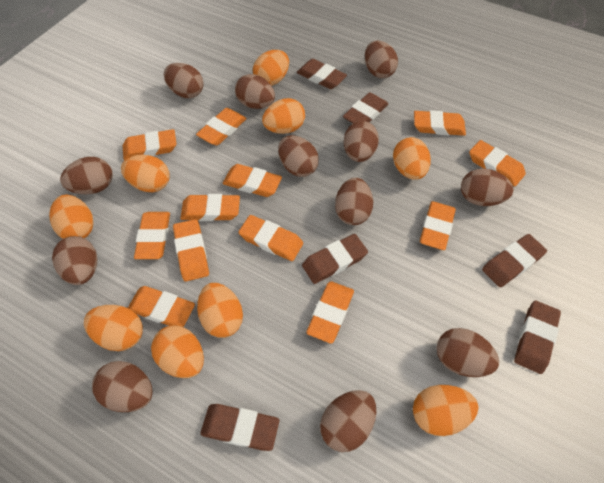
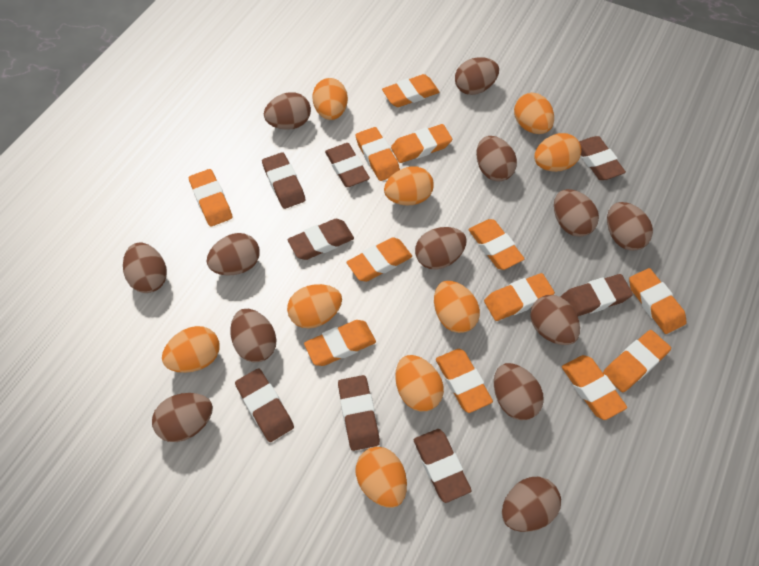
brown egg: [52,236,97,285] [60,157,113,194] [92,361,153,412] [164,63,203,98] [235,74,275,109] [278,135,319,177] [320,390,376,452] [335,178,373,225] [344,121,379,162] [365,41,398,78] [437,328,499,377] [461,168,514,206] = 12 -> [123,242,167,293] [152,393,213,442] [207,233,260,275] [230,309,277,362] [264,92,311,130] [415,227,467,270] [455,58,499,95] [476,136,517,181] [494,363,544,420] [502,477,561,532] [530,295,580,345] [554,189,599,237] [607,202,653,251] = 13
brown eraser: [200,404,279,451] [297,59,347,89] [302,234,368,284] [343,92,388,123] [482,234,547,287] [514,301,561,374] = 6 -> [235,368,294,442] [262,152,306,209] [287,219,354,260] [325,143,370,187] [338,375,380,451] [414,429,471,503] [561,274,633,316] [579,136,626,180] = 8

